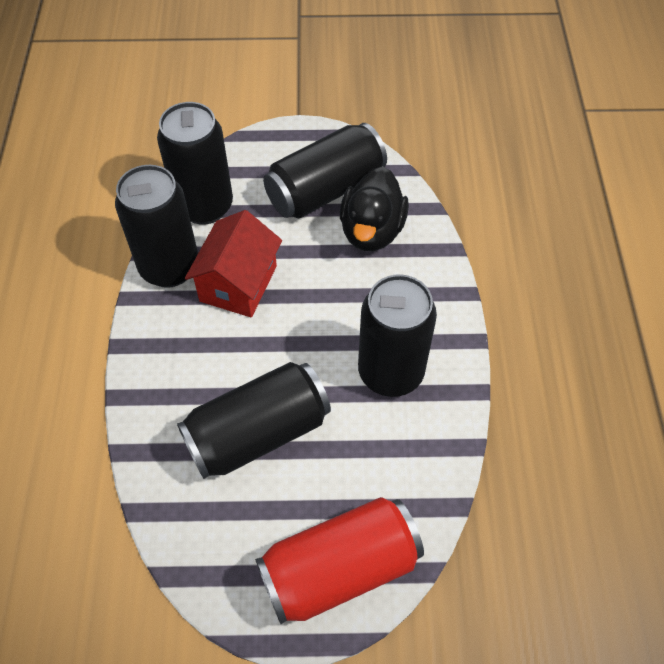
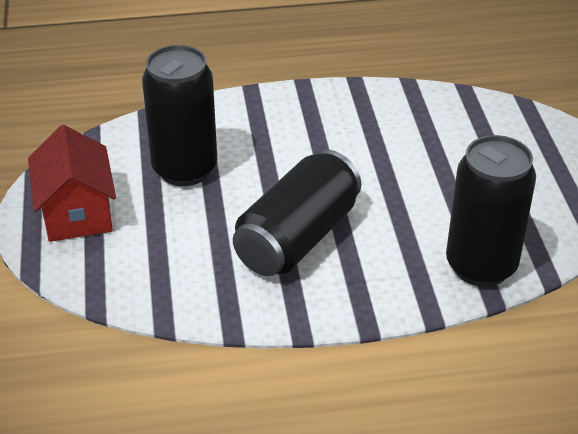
black can: [115,165,198,288] [157,102,233,225] [177,362,331,479] [263,123,387,218] [358,274,437,397] = 5 -> [142,45,217,186] [233,150,361,276] [446,135,536,287] = 3
black duck: [340,166,409,251] = 1 -> none = 0
red can: [255,497,424,624] = 1 -> none = 0

